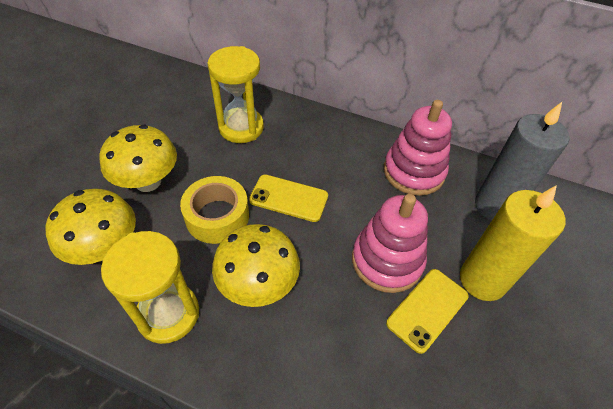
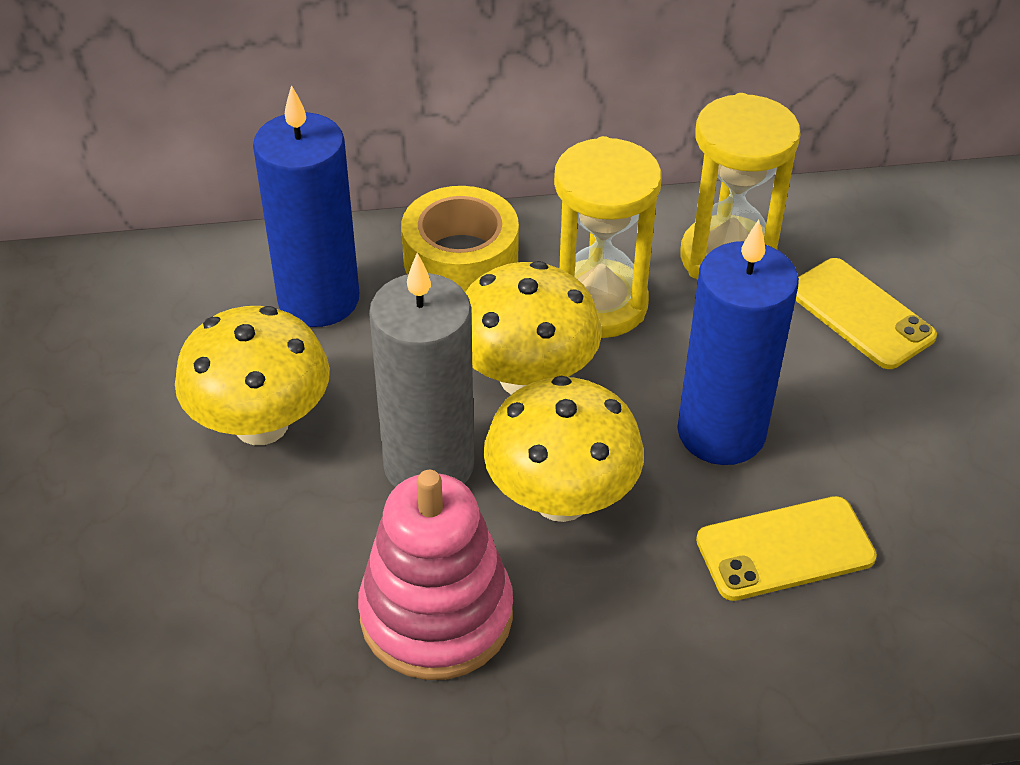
blue candle: none = 0 -> [253,85,359,327] [677,219,799,465] = 2
pink stacking toy: [352,194,428,293] [384,100,452,196] = 2 -> [358,470,513,680] = 1
yellow candle: [460,185,565,301] = 1 -> none = 0

